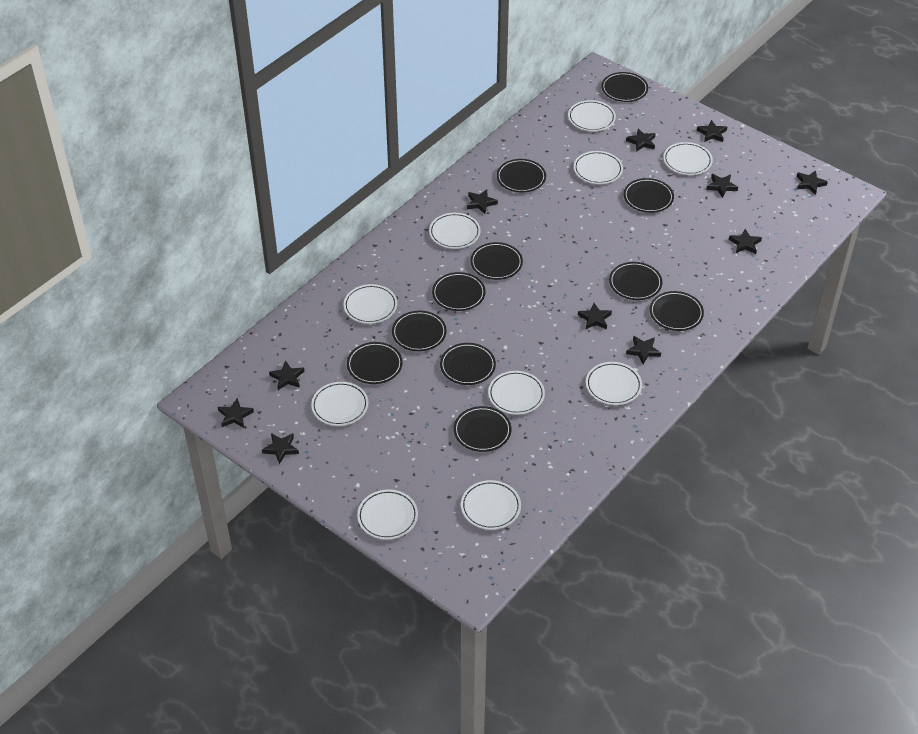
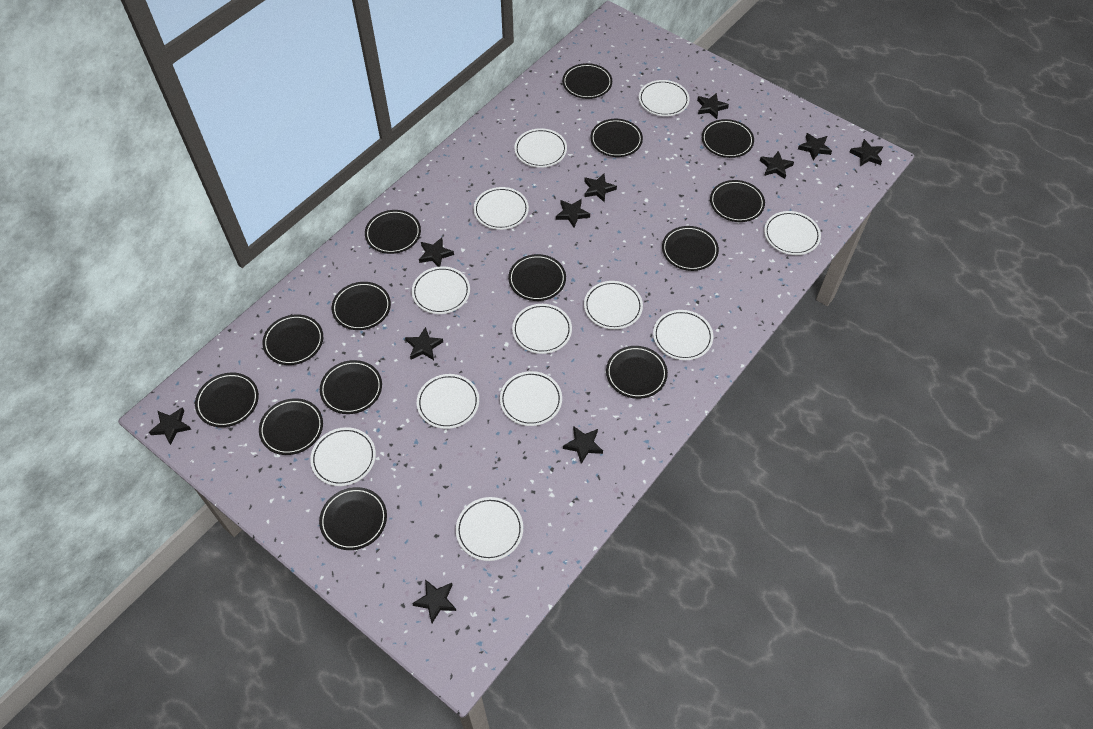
black plate: [347,342,403,384] [392,311,447,351] [432,272,485,311] [440,343,496,385] [454,406,511,452] [470,242,523,280] [497,159,546,192] [601,72,648,102] [609,262,662,300] [624,178,674,213] [650,291,704,331] = 11 -> [195,373,259,427] [259,398,323,455] [262,314,323,365] [319,487,387,550] [320,360,382,414] [331,282,391,330] [365,210,421,254] [508,254,566,301] [562,63,612,99] [590,119,643,157] [606,346,668,399] [662,226,719,271] [702,119,754,158] [710,180,765,222] = 14
white plate: [311,382,368,426] [344,284,397,324] [357,489,418,540] [429,213,480,249] [461,480,521,530] [488,371,545,415] [568,100,616,131] [574,151,623,184] [586,362,642,405] [663,142,713,175] = 10 -> [310,427,376,486] [412,266,470,314] [417,374,479,429] [456,497,523,561] [474,187,529,230] [500,371,562,426] [512,304,572,354] [514,128,567,168] [584,281,643,329] [639,80,690,116] [653,310,713,360] [764,211,821,255] = 12

